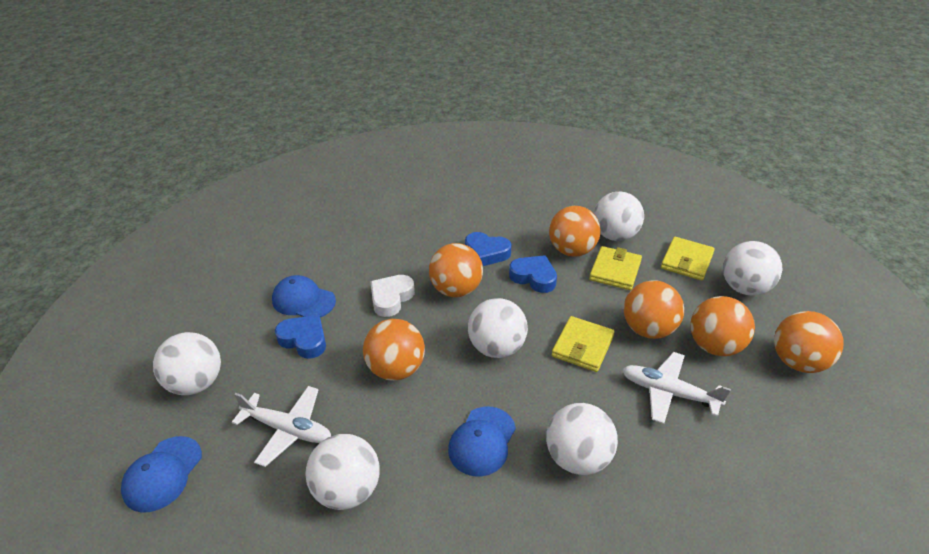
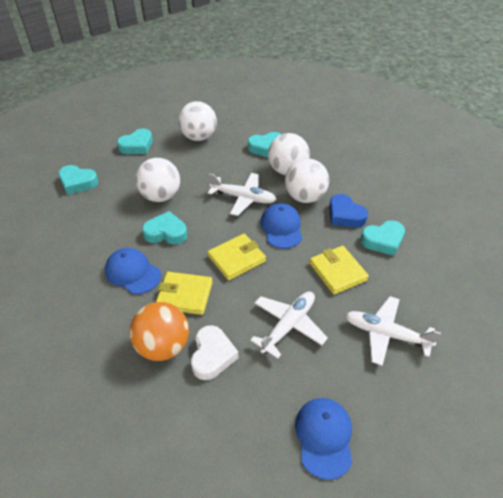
blue heart: [275,315,326,359] [465,232,512,266] [509,255,557,293] = 3 -> [329,194,368,227] = 1
orange ball: [363,319,425,381] [429,243,483,297] [549,206,601,257] [624,280,684,339] [690,296,755,356] [774,311,843,373] = 6 -> [129,302,189,361] = 1
turquoise heart: none = 0 -> [58,165,98,195] [117,128,153,154] [142,211,187,245] [248,132,282,157] [361,220,405,256] = 5
white ball: [153,332,221,395] [305,434,380,510] [468,298,528,358] [546,403,618,475] [594,192,644,241] [723,241,782,295] = 6 -> [135,158,180,202] [178,101,217,141] [268,133,310,175] [285,159,329,203] = 4
white plane: [232,386,331,467] [622,352,731,424] = 2 -> [208,173,277,216] [250,291,328,359] [345,296,441,366] = 3

